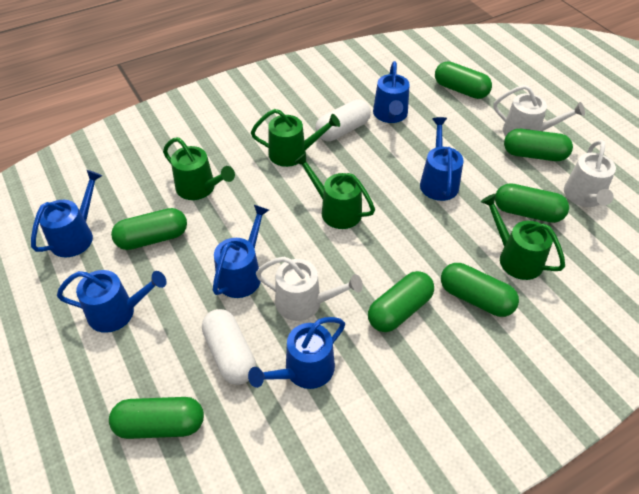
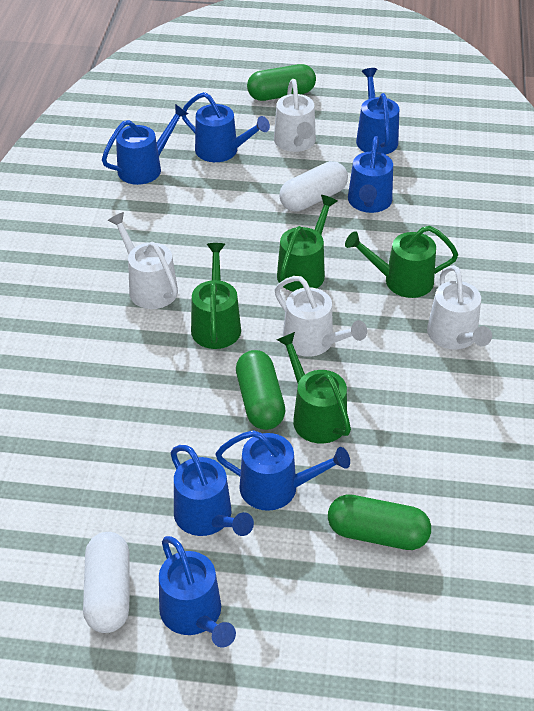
blue watering can: [31,170,102,257] [57,270,167,333] [213,205,269,298] [248,317,345,389] [373,61,410,123] [420,117,463,201] = 6 -> [102,104,188,185] [159,536,236,648] [171,445,254,536] [182,92,270,162] [215,430,350,511] [348,136,393,213] [356,68,399,155] = 7
green capsule: [109,397,204,439] [111,208,187,250] [368,271,434,332] [435,61,492,99] [441,263,519,317] [495,183,569,223] [504,129,573,161] = 7 -> [236,350,285,430] [247,64,316,101] [328,494,431,550] = 3
white watering can: [256,256,363,321] [493,85,585,136] [564,140,616,207] = 3 -> [107,212,178,309] [274,79,316,152] [275,276,367,357] [427,265,492,350] = 4

